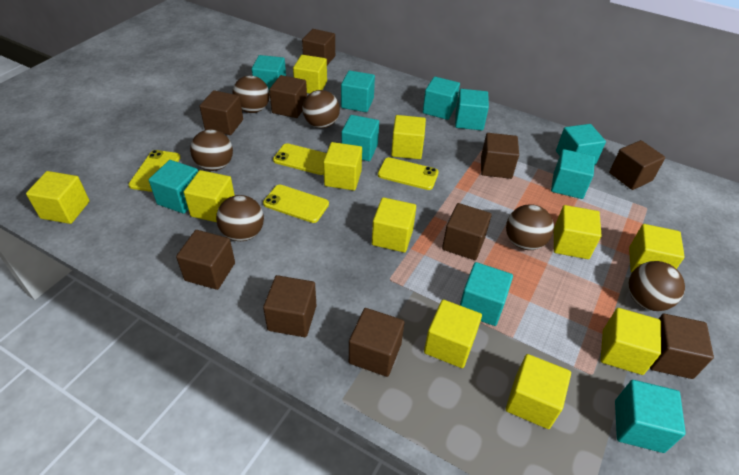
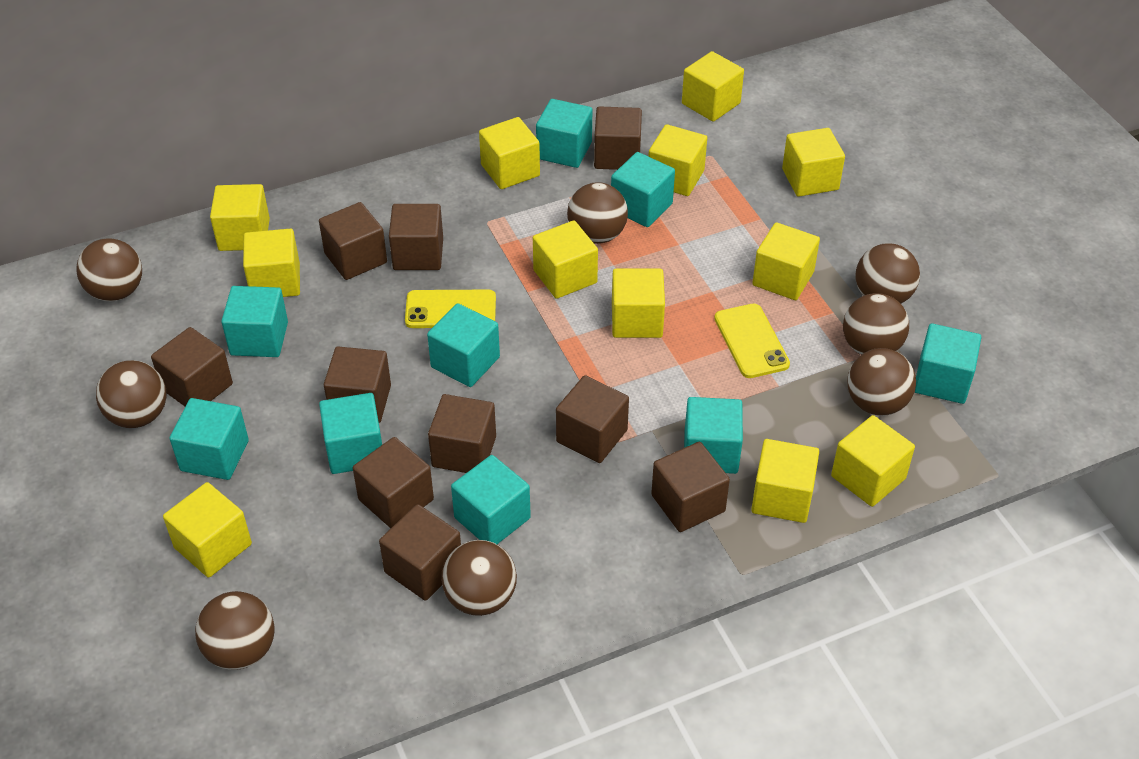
brown ball: [190,129,233,171] [216,195,264,241] [232,76,270,113] [302,90,340,128] [506,204,554,250] [628,261,685,311] = 6 -> [76,238,142,301] [96,360,166,428] [195,591,275,670] [441,540,517,616] [567,182,628,244] [843,293,909,355] [847,348,916,416] [855,243,920,304] = 8
turquoise cube: [149,160,198,214] [252,55,286,93] [341,70,375,112] [341,115,379,161] [423,77,460,120] [455,89,489,130] [460,262,513,326] [551,149,595,199] [556,124,606,165] [615,380,686,453] = 10 -> [170,398,249,480] [221,286,288,357] [319,393,382,474] [427,303,500,387] [451,455,531,544] [536,99,592,168] [611,152,675,227] [684,397,743,474] [915,323,981,404] = 9
yellow cube: [26,171,90,224] [184,170,235,222] [293,55,327,94] [323,142,362,190] [372,197,416,252] [391,115,426,159] [424,300,482,368] [506,354,571,429] [554,205,601,259] [601,308,661,375] [629,224,685,272] = 11 -> [163,482,252,578] [210,184,270,251] [243,229,300,297] [479,117,540,189] [533,220,598,299] [612,269,665,338] [648,124,707,196] [682,51,744,122] [751,439,819,523] [752,222,820,300] [782,128,845,197] [831,415,915,507] = 12
yellow phone: [128,150,181,192] [263,185,329,223] [273,143,327,175] [378,157,439,190] = 4 -> [405,290,496,328] [714,304,790,378] = 2

